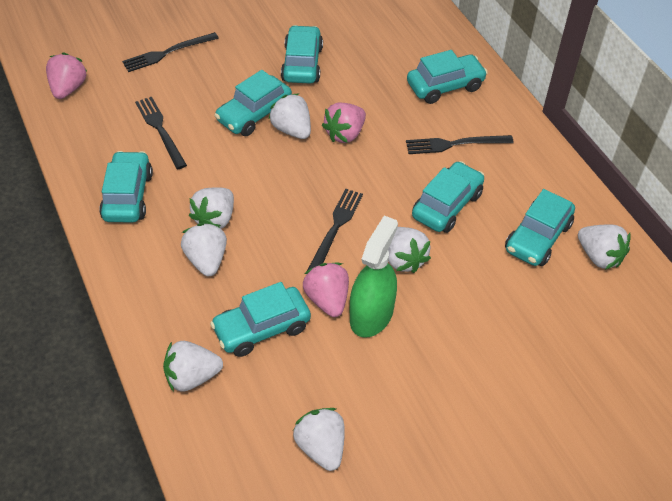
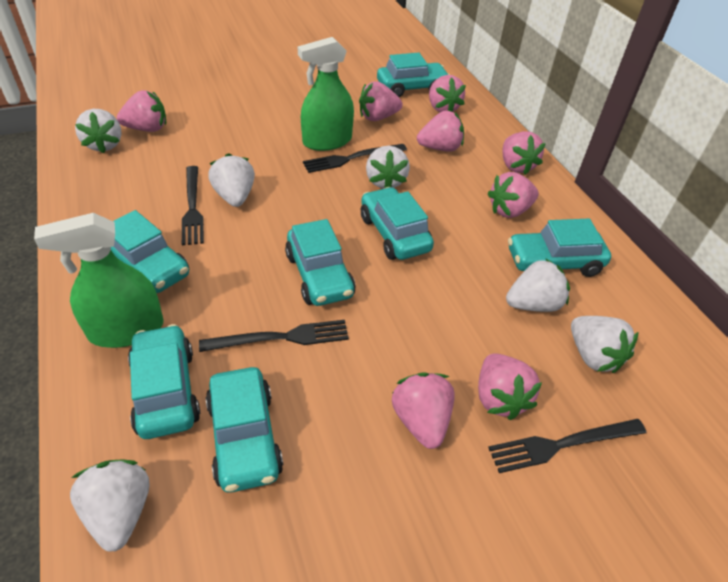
green spray bottle: [350,216,398,337] = 1 -> [34,213,164,348] [298,37,354,151] = 2
pink strawberry: [46,53,87,99] [303,263,349,317] [322,103,366,143] = 3 -> [117,90,166,132] [359,81,403,121] [392,373,455,449] [417,110,464,152] [429,75,466,112] [478,353,542,420] [488,172,539,218] [503,131,546,175] = 8
white strawberry: [163,341,223,392] [181,223,227,276] [189,187,234,229] [269,93,311,139] [293,408,345,471] [388,227,431,273] [578,224,631,270] = 7 -> [70,460,150,552] [75,109,121,153] [208,153,255,207] [366,145,410,189] [506,258,570,312] [571,316,638,373] = 6

